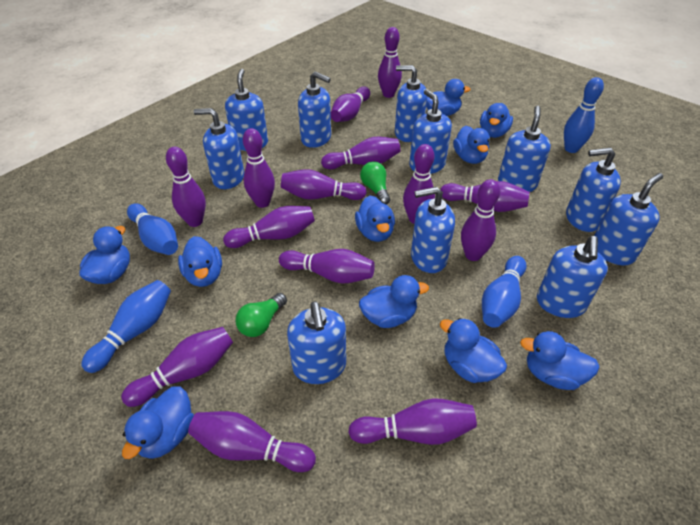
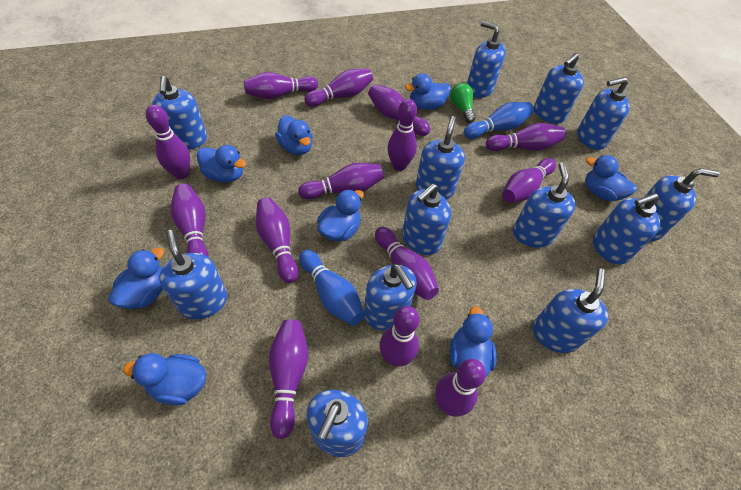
blue bowling pin: [81,280,171,373] [127,203,178,255] [482,256,526,328] [564,77,604,153] = 4 -> [299,250,365,326] [464,102,534,139] = 2
blue duck: [79,226,130,284] [122,386,194,459] [178,236,222,287] [355,195,395,242] [359,275,429,328] [426,79,471,116] [440,318,507,383] [453,126,490,164] [480,103,513,138] [520,331,600,390] = 10 -> [109,248,164,309] [123,353,206,405] [197,145,246,183] [275,115,312,155] [317,189,364,241] [405,73,451,110] [449,306,497,376] [585,155,637,201] = 8
blue soap dispenser: [194,108,244,189] [225,69,268,151] [287,301,346,384] [298,71,331,148] [395,65,427,142] [409,89,452,174] [411,187,455,273] [498,106,551,192] [537,236,608,318] [566,148,621,232] [594,173,663,266] = 11 -> [153,76,207,150] [159,230,227,319] [307,390,368,457] [364,264,416,330] [402,183,451,255] [416,116,465,200] [467,21,506,98] [513,162,576,248] [533,268,608,353] [534,53,584,124] [577,77,630,150] [593,193,660,265] [644,168,720,241] = 13
green light bulb: [235,293,287,337] [360,161,390,205] = 2 -> [450,83,475,123] = 1

